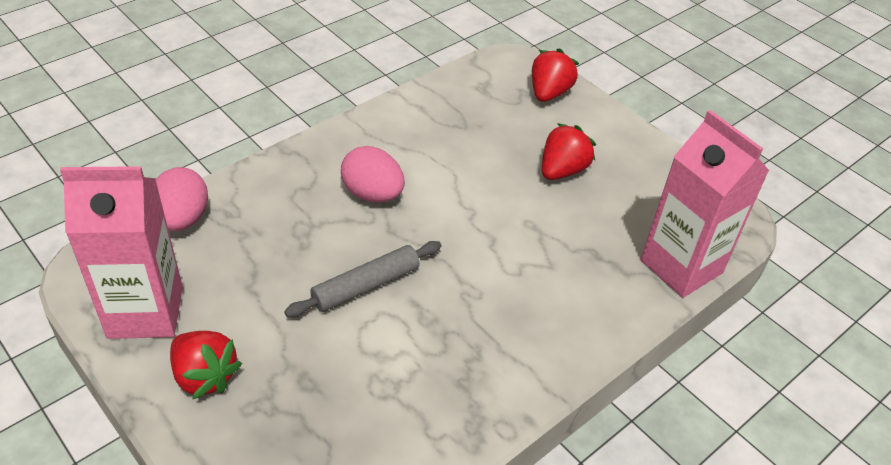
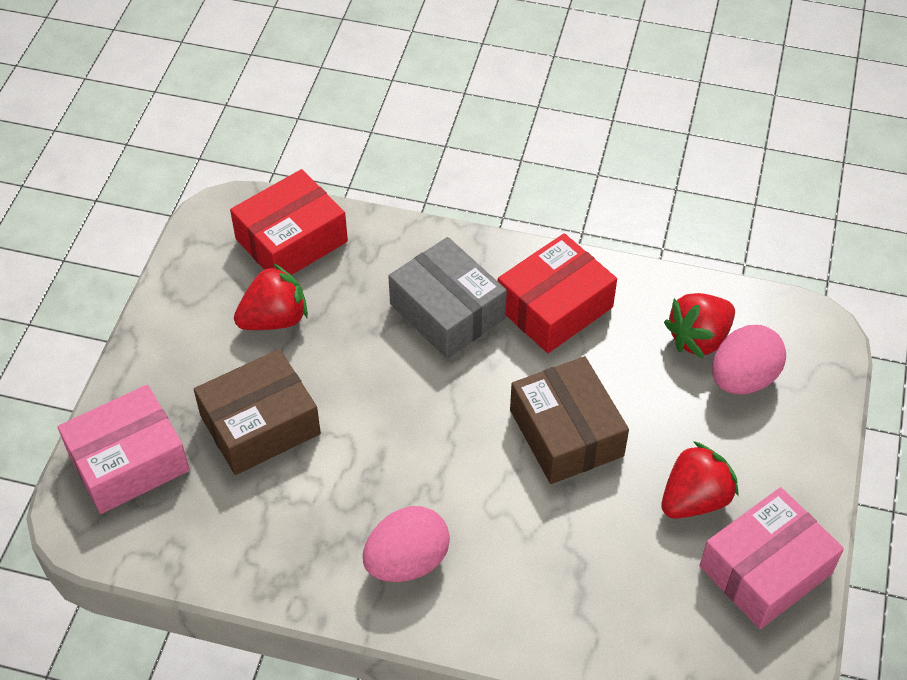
brown box: none = 0 -> [194,349,321,475] [510,356,629,484] = 2
grey box: none = 0 -> [388,237,507,359] = 1
grey rolling pin: [284,241,441,317] = 1 -> none = 0
pink box: none = 0 -> [58,385,190,514] [700,487,844,629] = 2
pink carton: [60,166,183,339] [640,110,769,298] = 2 -> none = 0
red box: none = 0 -> [230,169,348,275] [498,233,617,353] = 2

